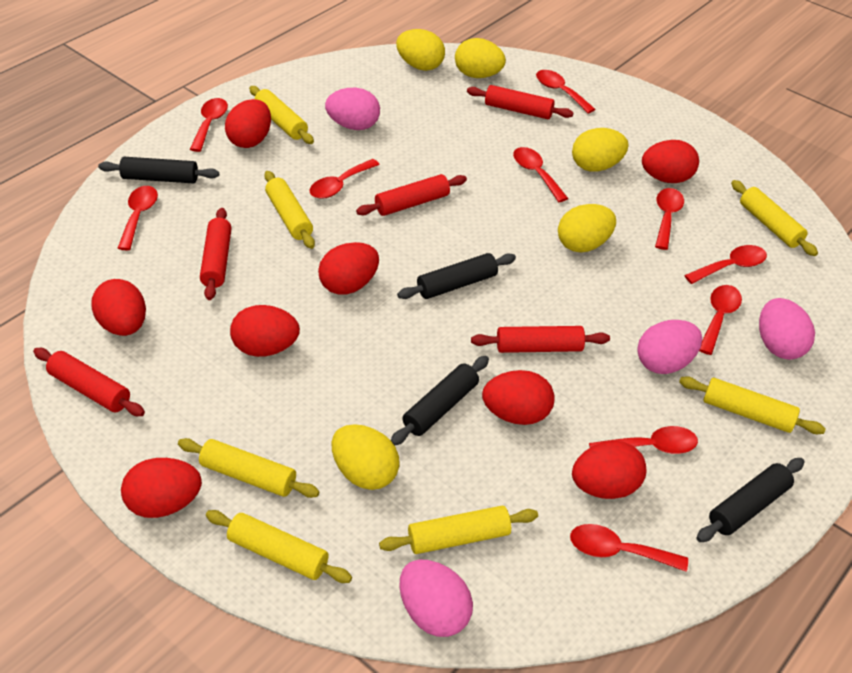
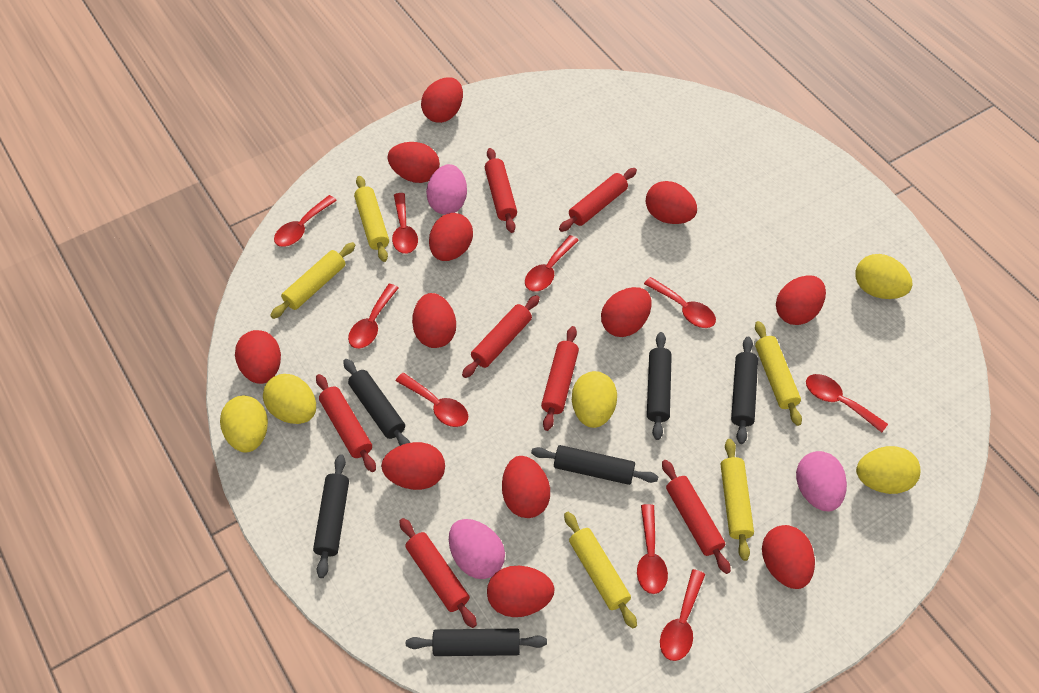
black rolling pin: [98,157,219,183] [391,356,489,446] [397,253,516,299] [696,458,804,542] = 4 -> [313,454,349,578] [343,359,410,446] [406,629,547,656] [531,445,658,485] [647,332,672,440] [731,337,758,444] = 6
pink egg: [325,88,380,130] [399,560,473,637] [637,320,702,374] [759,298,815,360] = 4 -> [426,164,467,215] [449,519,505,579] [796,451,847,511] = 3
red egg: [91,279,146,336] [121,458,202,518] [225,99,271,148] [230,305,300,357] [318,242,379,294] [482,370,555,425] [572,441,646,499] [642,140,699,183] = 8 -> [235,330,281,384] [381,442,445,490] [387,142,440,183] [412,293,456,348] [421,77,463,123] [429,213,473,261] [487,566,555,617] [502,456,550,518] [601,287,651,337] [646,181,697,224] [762,525,815,589] [776,275,826,325] = 12
red rolling pin: [33,348,145,416] [200,208,232,300] [356,174,467,216] [467,85,573,119] [471,326,610,353] = 5 -> [316,374,376,472] [399,518,477,628] [462,295,540,378] [485,148,517,233] [541,326,579,431] [559,168,637,232] [662,460,731,574] = 7
red spoon: [118,186,158,250] [190,98,228,152] [309,159,380,199] [513,147,568,202] [536,70,596,114] [570,524,688,572] [589,426,698,454] [655,188,684,250] [684,245,767,284] [699,285,742,355] = 10 -> [274,195,337,247] [348,284,399,349] [392,193,418,254] [395,373,468,427] [525,235,579,292] [637,504,668,594] [644,277,716,328] [660,569,705,661] [806,374,888,433] = 9
yellow rolling pin: [178,438,320,498] [206,510,352,583] [249,86,314,144] [264,171,315,249] [379,506,538,554] [679,376,826,434] [731,180,818,256] = 7 -> [270,242,355,319] [354,176,389,262] [564,512,637,628] [721,439,754,561] [755,321,802,426] = 5

